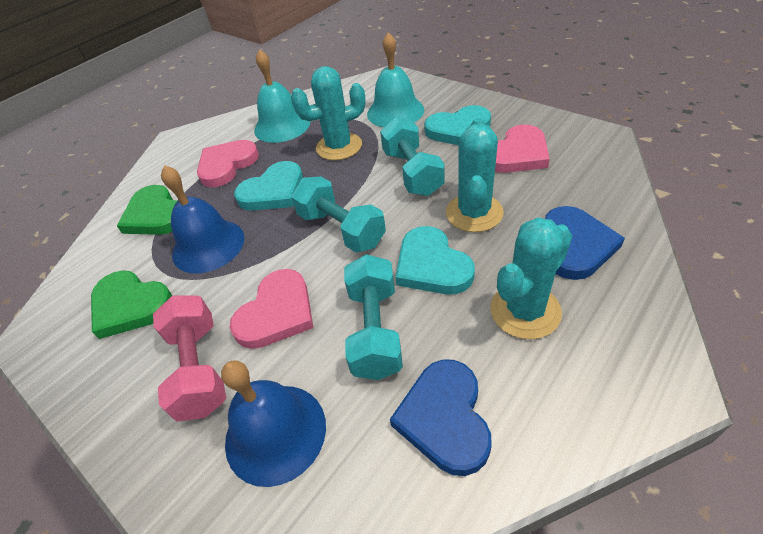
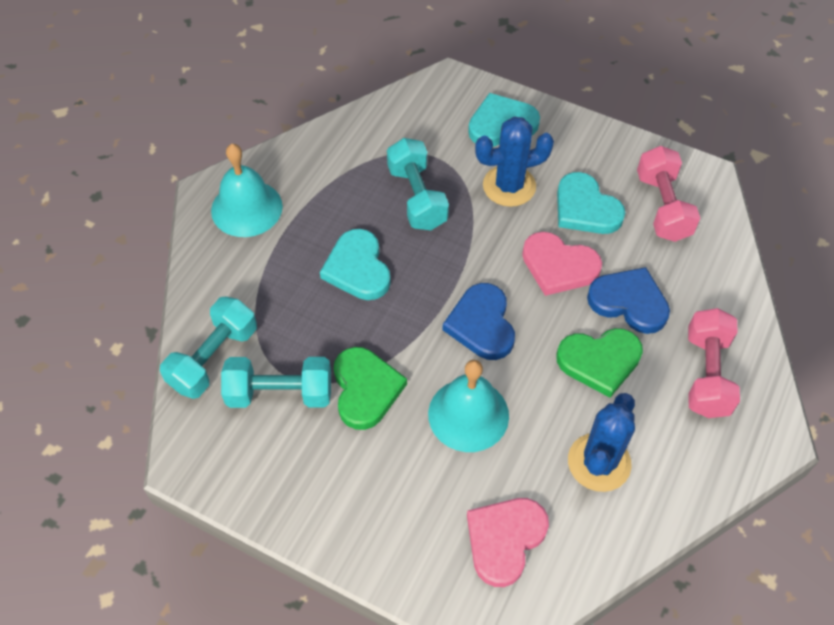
blue bell: [161,165,244,274] [221,360,326,487] = 2 -> none = 0
blue cactus: none = 0 -> [475,117,554,207] [568,393,635,492] = 2
pink dumbbell: [153,295,226,421] = 1 -> [637,146,700,242] [688,308,740,418] = 2
pink heart: [197,140,259,187] [230,269,313,349] [495,125,550,173] = 3 -> [467,498,549,587] [522,232,602,296] = 2
turquoise cactus: [291,66,366,160] [446,118,504,232] [490,217,572,339] = 3 -> none = 0

